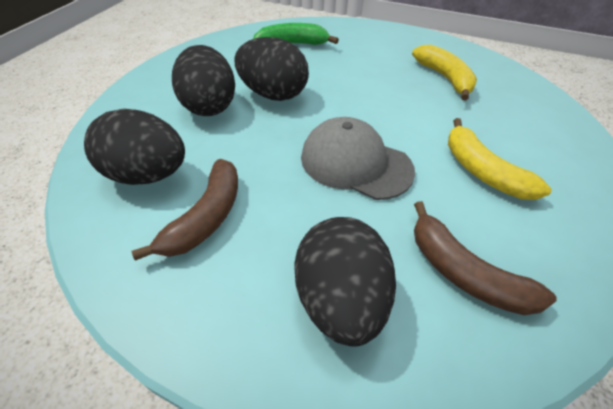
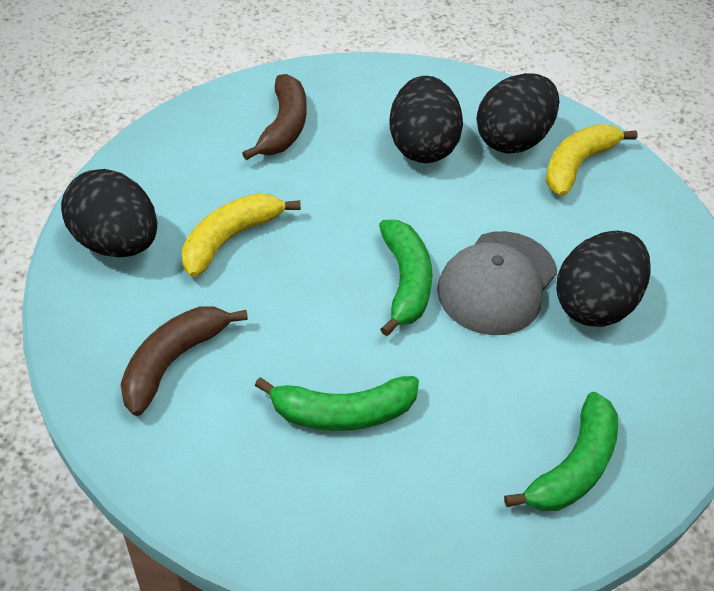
green banana: [253,23,339,45] = 1 -> [255,376,419,431] [379,220,433,336] [504,391,618,511] = 3

